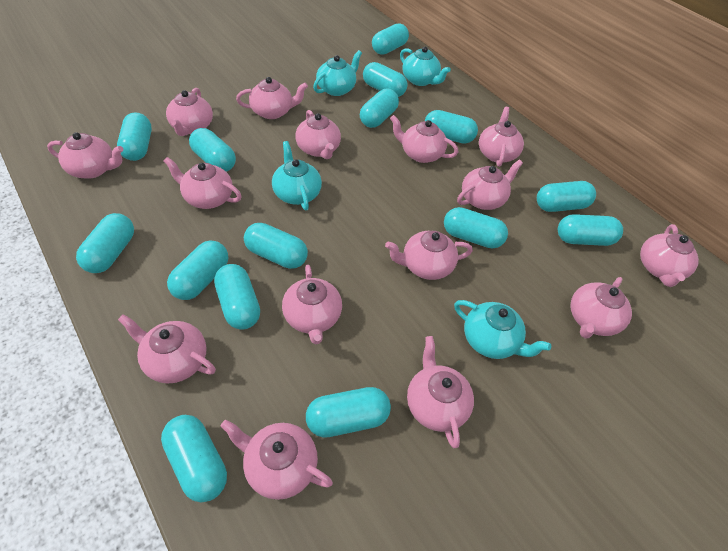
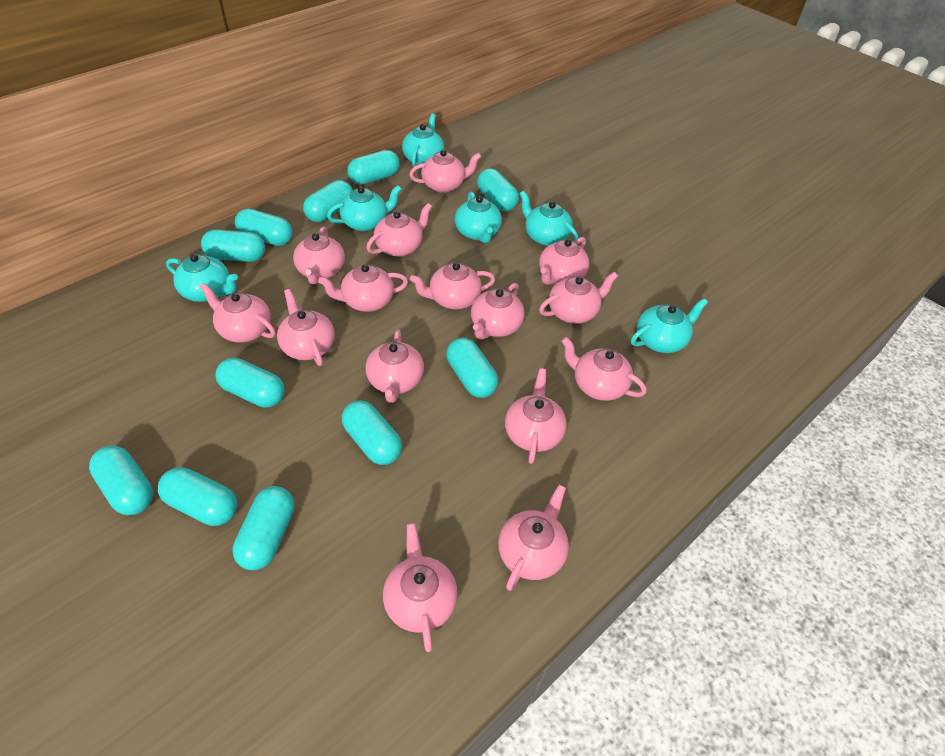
turquoise capsule: [76,213,134,273] [117,112,152,161] [161,415,227,502] [167,240,228,300] [189,128,236,172] [214,264,260,330] [244,223,308,269] [306,387,391,438] [360,89,399,128] [363,62,408,97] [372,23,409,55] [425,110,478,144] [444,207,508,248] [537,181,596,212] [558,214,623,246] = 15 -> [89,446,153,515] [158,467,238,526] [201,230,265,262] [215,358,285,408] [233,486,295,570] [235,209,293,246] [303,180,353,222] [342,400,402,465] [347,150,400,184] [446,338,498,398] [477,168,519,212] = 11
turquoise teapot: [272,141,322,210] [313,50,362,96] [400,47,451,86] [454,300,551,359] = 4 -> [166,254,238,302] [327,185,402,231] [402,114,444,167] [455,192,502,243] [519,191,578,246] [631,298,708,353] = 6

